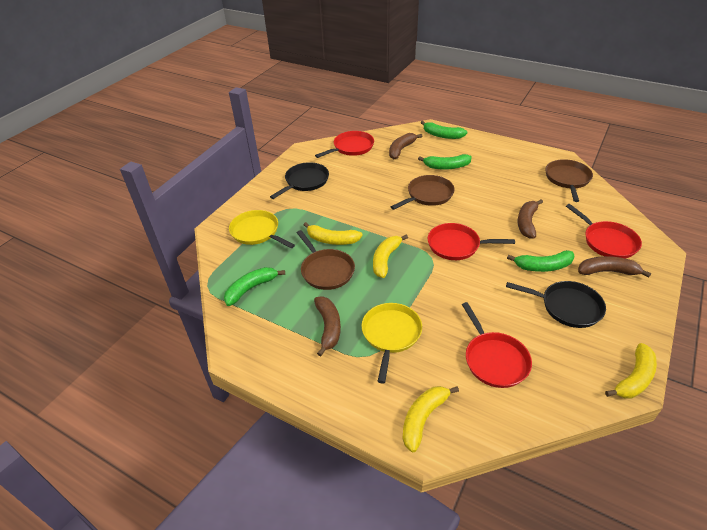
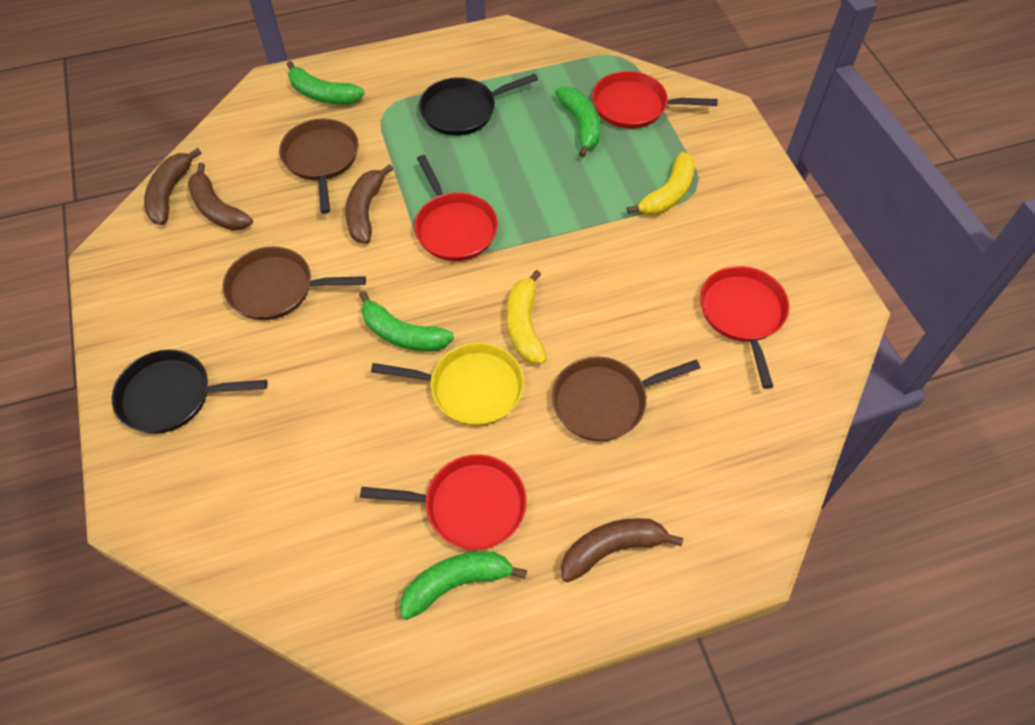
yellow banana: [304,222,362,245] [373,234,408,278] [402,386,459,452] [605,343,657,398] = 4 -> [507,270,547,364] [627,152,695,215] = 2
yellow pan: [229,210,295,248] [362,303,422,384] = 2 -> [371,343,524,426] = 1

